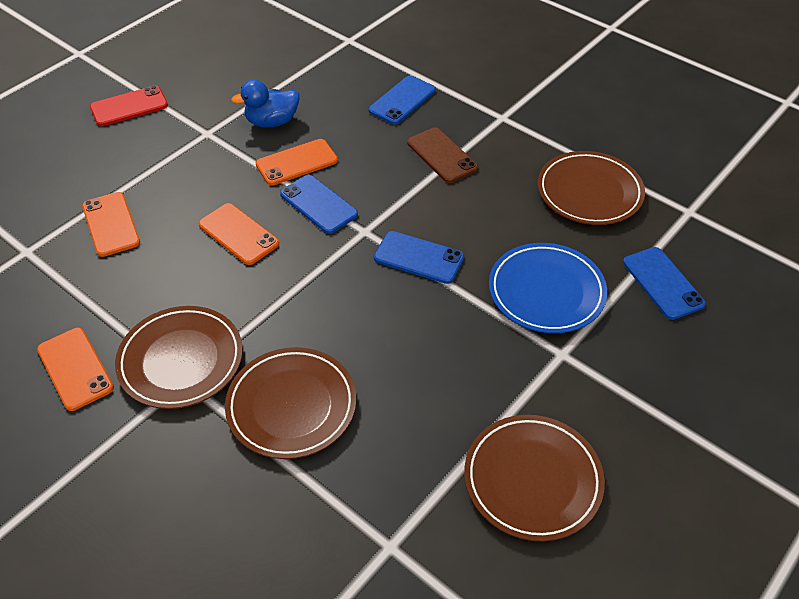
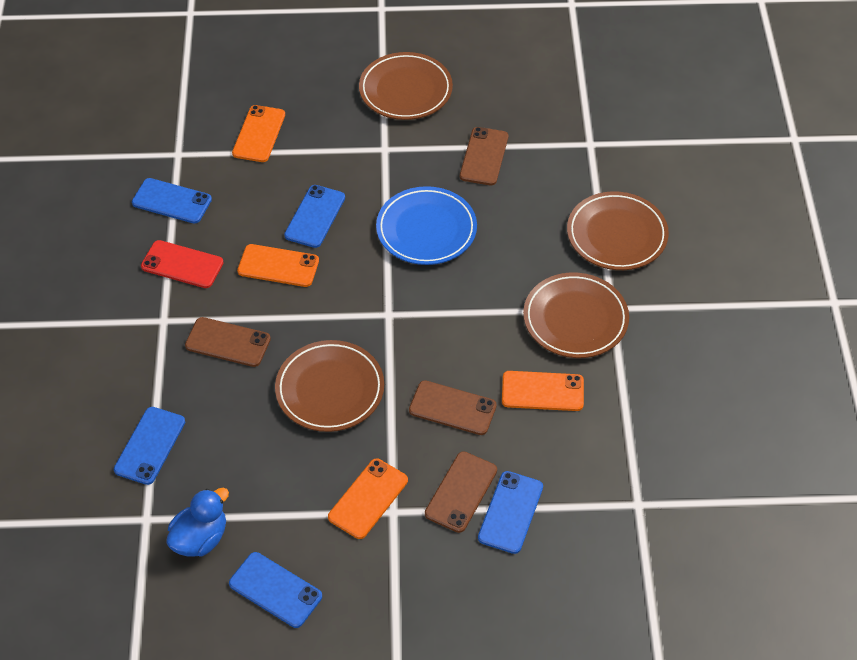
blue phone: [280,175,358,234] [368,76,436,125] [374,231,464,284] [623,247,706,320] = 4 -> [114,407,185,485] [132,178,212,224] [229,552,322,628] [284,185,345,248] [478,471,543,554] = 5
brown phone: [407,127,478,183] = 1 -> [185,317,271,367] [409,380,497,435] [425,451,497,533] [460,127,508,185] = 4

